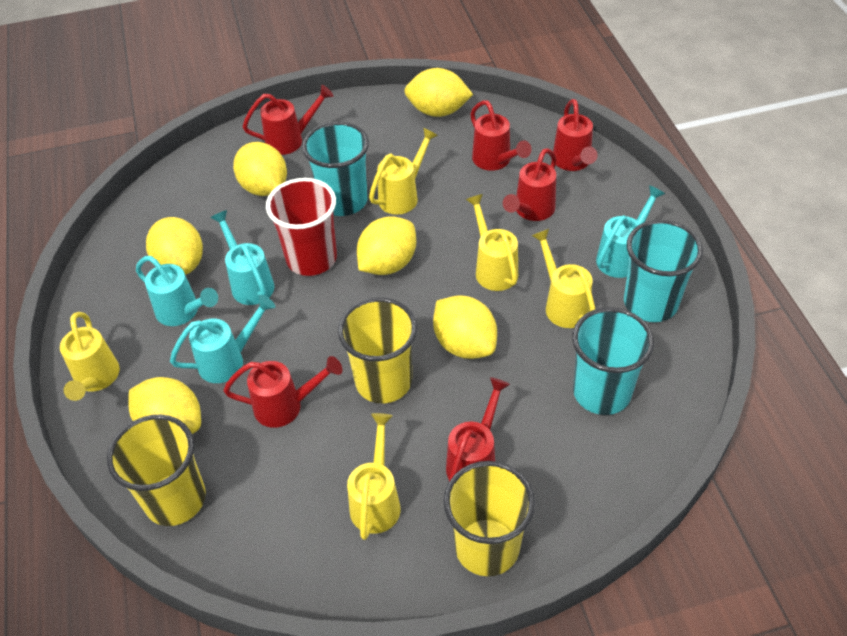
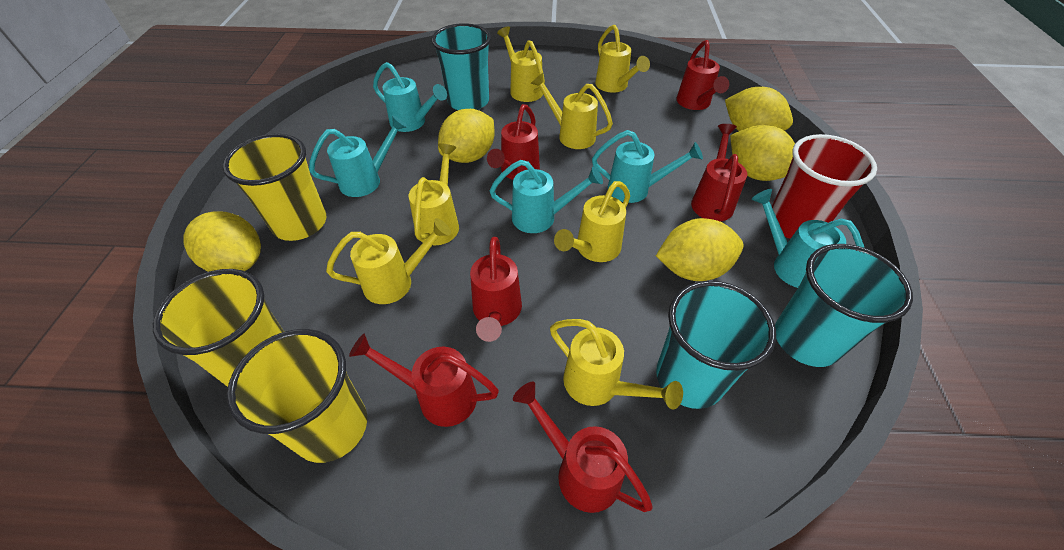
turquoise watering can: [136,256,218,326] [170,295,276,383] [210,210,274,305] [596,185,665,278] = 4 -> [309,115,407,197] [373,62,447,132] [490,160,603,233] [592,130,703,203] [752,189,864,288] = 5
yellow lemon: [128,377,201,434] [146,217,203,275] [233,142,287,196] [357,216,416,275] [404,68,473,117] [433,296,497,359] = 6 -> [183,211,261,272] [438,109,495,163] [656,218,744,281] [725,87,793,131] [730,125,795,181] = 5
yellow watering can: [60,312,120,401] [347,413,401,540] [369,127,438,215] [466,194,518,291] [531,229,595,328] = 5 -> [326,218,451,304] [409,143,459,245] [497,26,545,102] [531,73,613,149] [550,319,683,410] [554,181,630,262] [595,25,650,93] = 7

